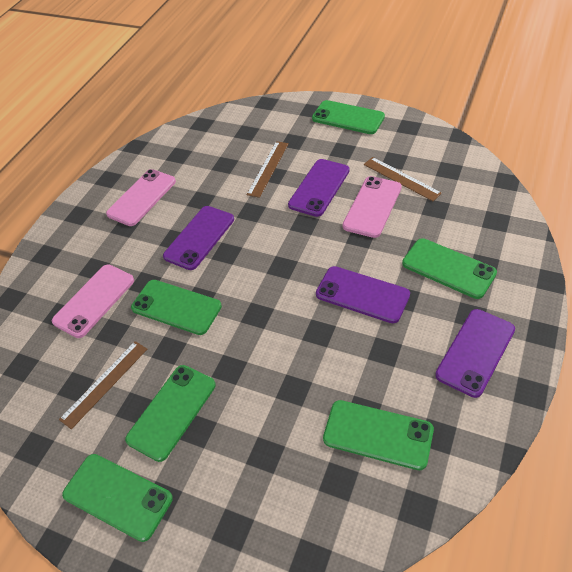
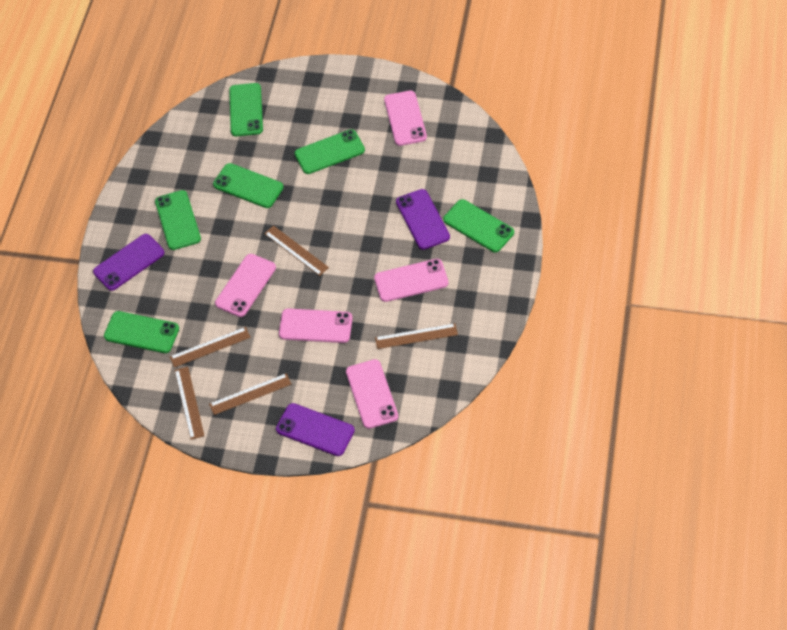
brown ruler: [59,341,147,429] [247,141,289,198] [364,157,442,201] = 3 -> [170,327,251,367] [175,367,204,440] [209,373,291,415] [264,225,329,276] [375,323,458,349] = 5
pink phone: [52,264,134,338] [106,169,176,226] [343,176,402,238] = 3 -> [215,254,276,317] [279,308,353,343] [346,359,398,429] [374,259,448,302] [384,90,427,146] = 5
purple phone: [163,206,234,270] [288,159,350,217] [316,266,410,323] [435,309,515,398] = 4 -> [93,234,164,291] [276,403,355,456] [396,189,450,250] = 3

